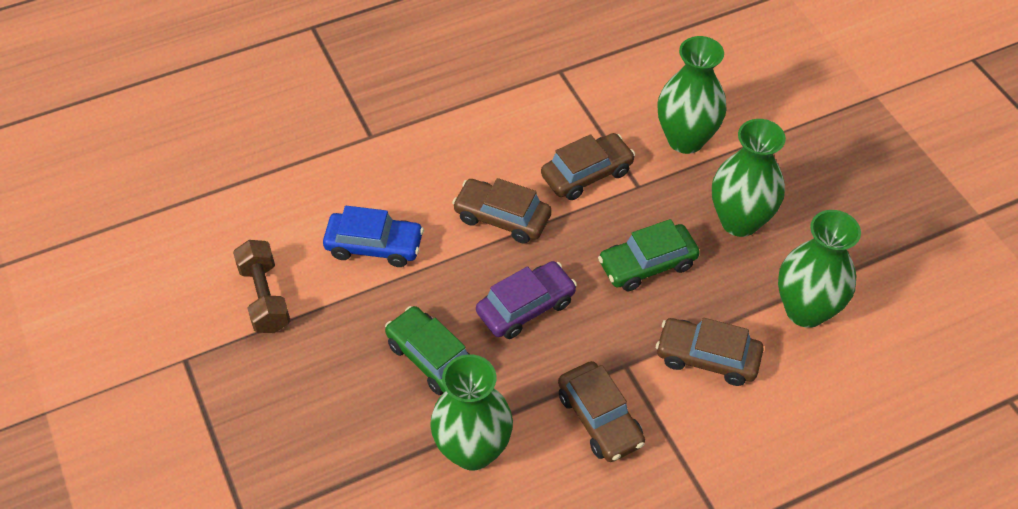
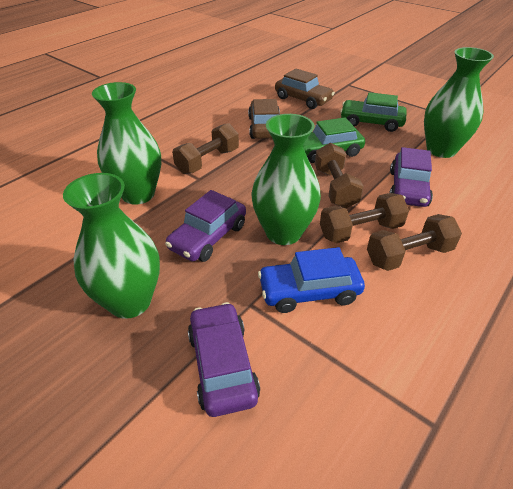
brown car: [452,178,552,244] [541,133,635,200] [558,361,645,462] [656,318,764,386] = 4 -> [248,99,280,139] [275,68,335,109] = 2
brown dumbbell: [233,240,291,333] = 1 -> [172,123,239,174] [315,143,364,208] [320,193,409,243] [367,214,462,271] = 4
purple car: [476,261,577,339] = 1 -> [165,190,246,262] [188,302,260,417] [389,147,433,207] = 3

